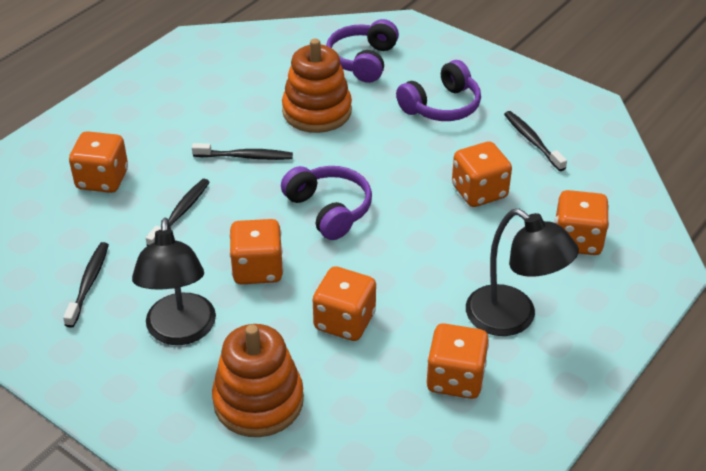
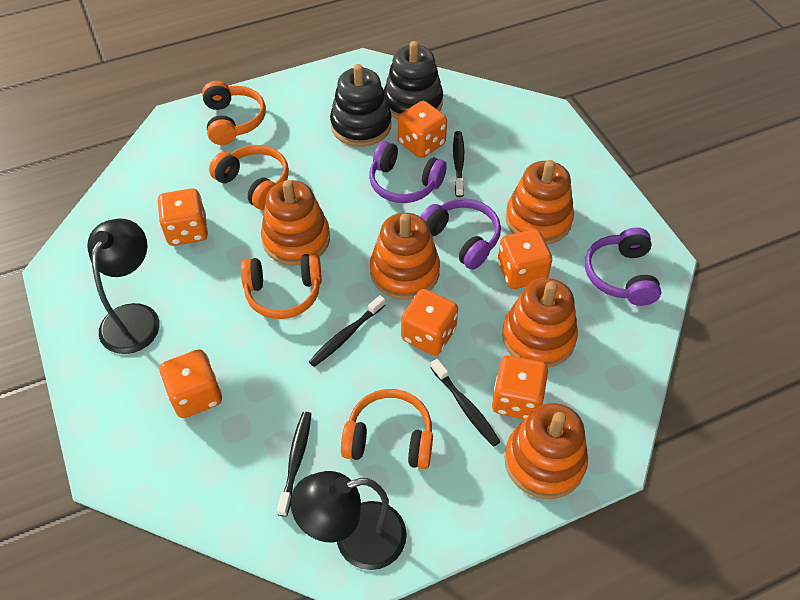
black stacking toy: none = 0 -> [330,64,392,147] [384,41,443,120] = 2
orange headphones: none = 0 -> [202,81,266,145] [209,145,289,210] [241,253,322,319] [341,389,433,469] = 4
orange stacking toy: [212,324,304,437] [282,38,352,133] = 2 -> [261,180,330,266] [370,213,440,300] [502,278,578,368] [504,403,588,499] [505,160,574,245] = 5

